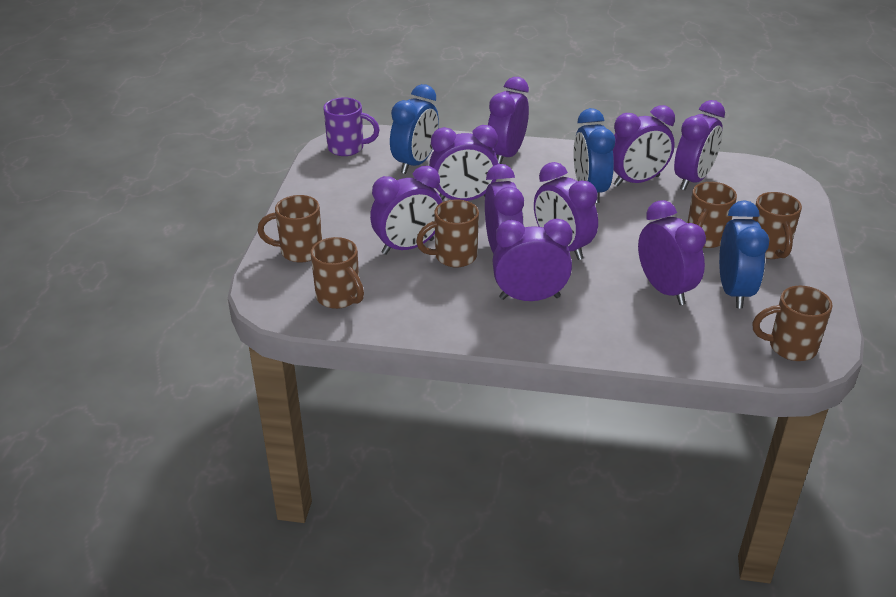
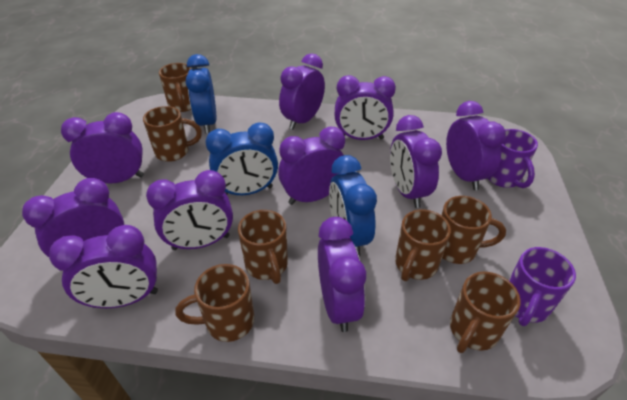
brown mug: [258,195,322,263] [310,237,364,309] [416,200,479,267] [688,182,737,248] [752,192,802,259] [752,286,833,361] = 6 -> [143,106,202,162] [159,63,191,112] [175,264,254,342] [238,210,288,284] [395,210,451,281] [441,196,506,264] [450,272,521,353] = 7
purple clock: [370,166,442,255] [429,125,499,201] [485,164,524,253] [488,77,529,164] [492,219,573,301] [534,162,598,260] [613,105,675,187] [638,200,706,305] [674,100,725,190] = 9 -> [22,178,124,257] [49,225,158,308] [61,112,144,183] [146,170,233,250] [278,127,345,205] [279,54,325,130] [318,217,366,332] [335,75,396,140] [390,115,442,208] [446,101,506,190] = 10
purple mug: [323,97,380,156] = 1 -> [487,129,538,188] [509,247,576,326] = 2

